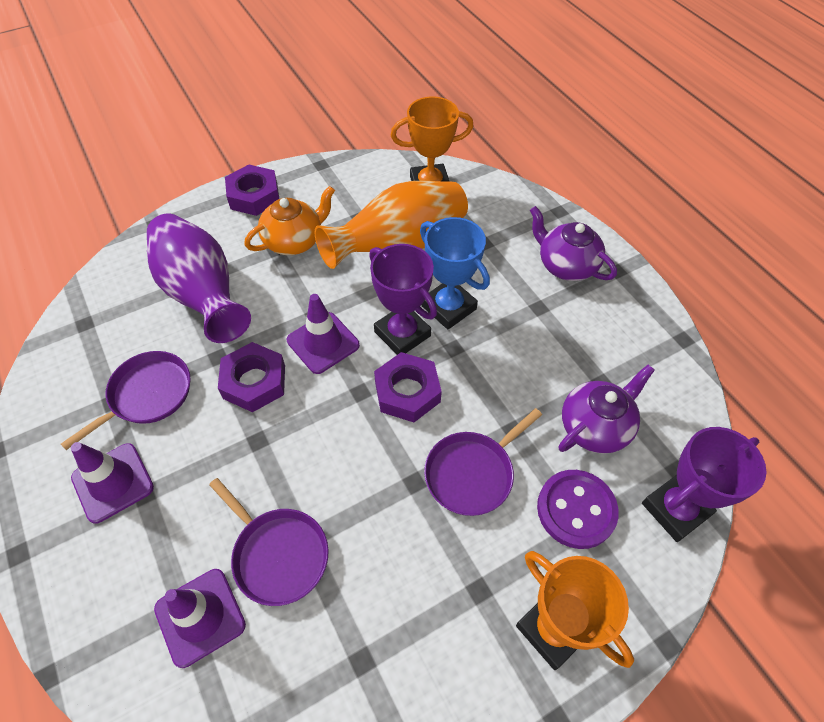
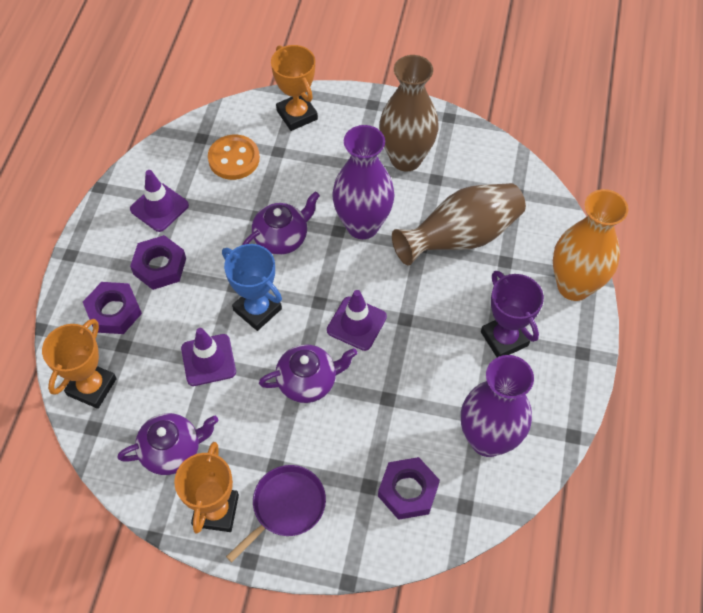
brown vase: none = 0 -> [379,55,439,172] [392,183,526,266] = 2
orange button: none = 0 -> [208,135,260,180] = 1
orange teapot: [244,186,335,255] = 1 -> none = 0
orange trophy: [391,96,474,182] [516,551,634,670] = 2 -> [42,319,117,409] [174,442,239,534] [271,45,318,131] = 3
purple button: [537,470,619,549] = 1 -> none = 0
purple pan: [61,351,190,450] [209,478,329,606] [424,408,542,516] = 3 -> [226,465,326,562] = 1
purple teapot: [530,206,617,281] [559,364,655,454] = 2 -> [118,413,218,475] [243,192,320,255] [259,344,357,403] = 3
purple trophy: [369,244,437,355] [642,427,767,542] = 2 -> [481,271,544,357] = 1
purple vase: [147,214,251,343] = 1 -> [332,125,395,239] [461,355,534,457] = 2

